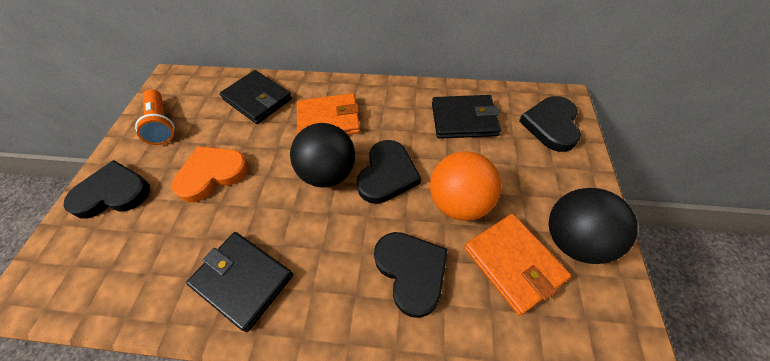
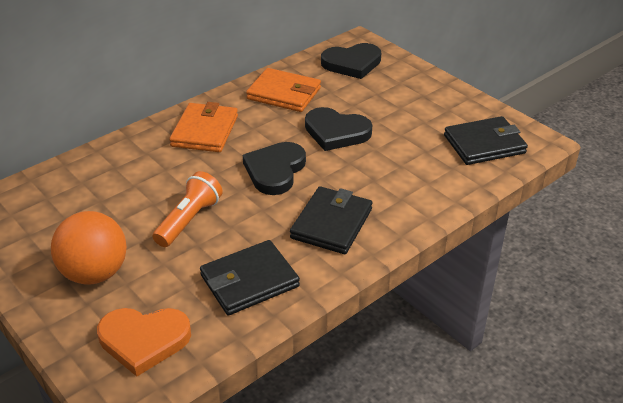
black ball: [290,123,355,187] [549,188,638,264] = 2 -> none = 0
black heart: [63,160,150,218] [356,140,421,204] [374,232,448,318] [519,96,581,152] = 4 -> [243,142,306,195] [305,107,372,151] [321,43,381,79] = 3

